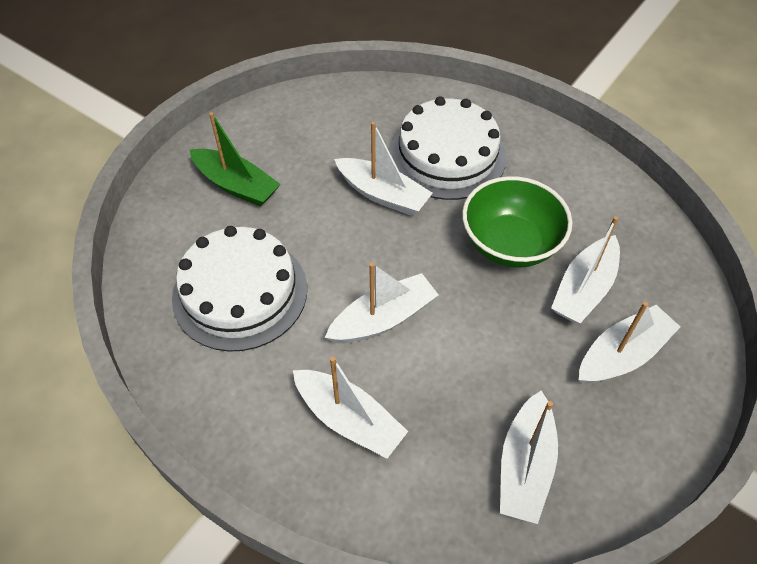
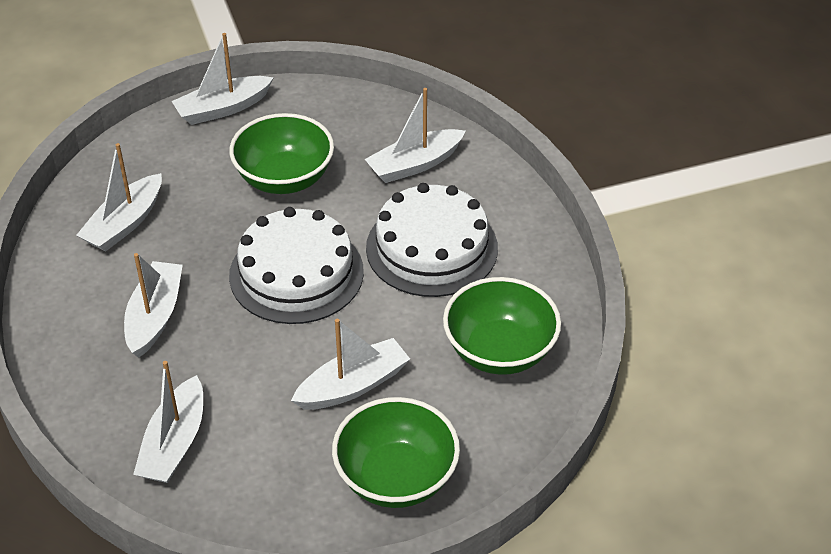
green boat: [190,112,281,207] = 1 -> none = 0
green bowl: [462,176,572,268] = 1 -> [229,113,334,194] [332,397,460,508] [443,277,561,375] = 3

